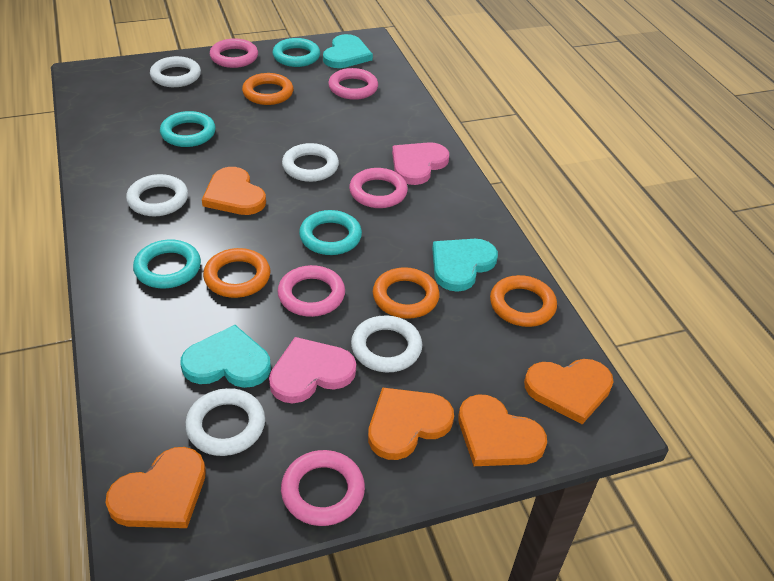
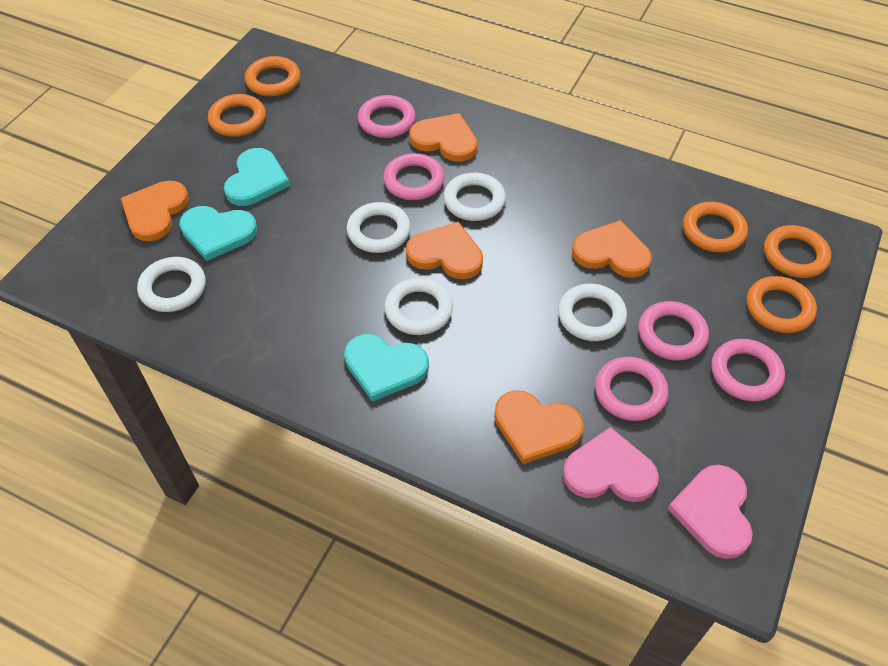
orange ring: [203,248,271,298] [242,73,293,105] [373,267,440,319] [490,275,557,327] = 4 -> [208,94,266,137] [245,56,301,96] [683,202,748,253] [747,276,817,333] [764,225,831,278] = 5
turquoise ring: [133,239,201,288] [160,111,216,147] [273,38,320,67] [299,210,362,255] = 4 -> none = 0

